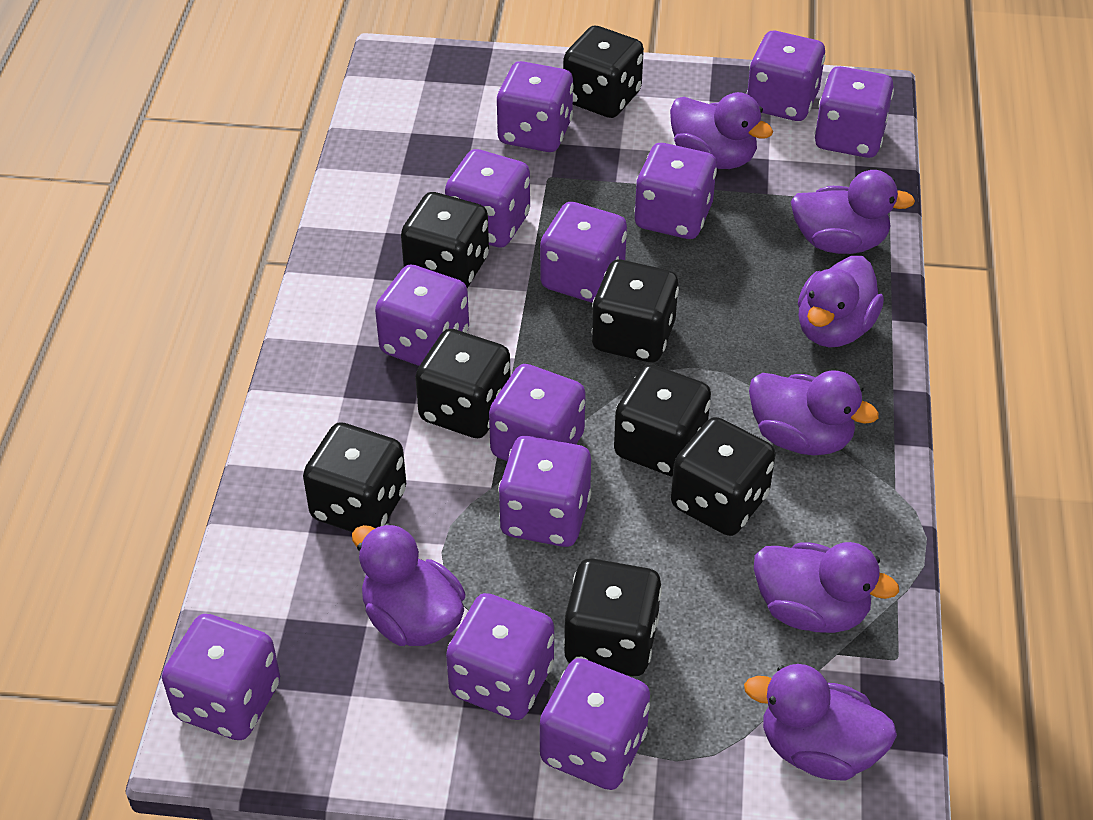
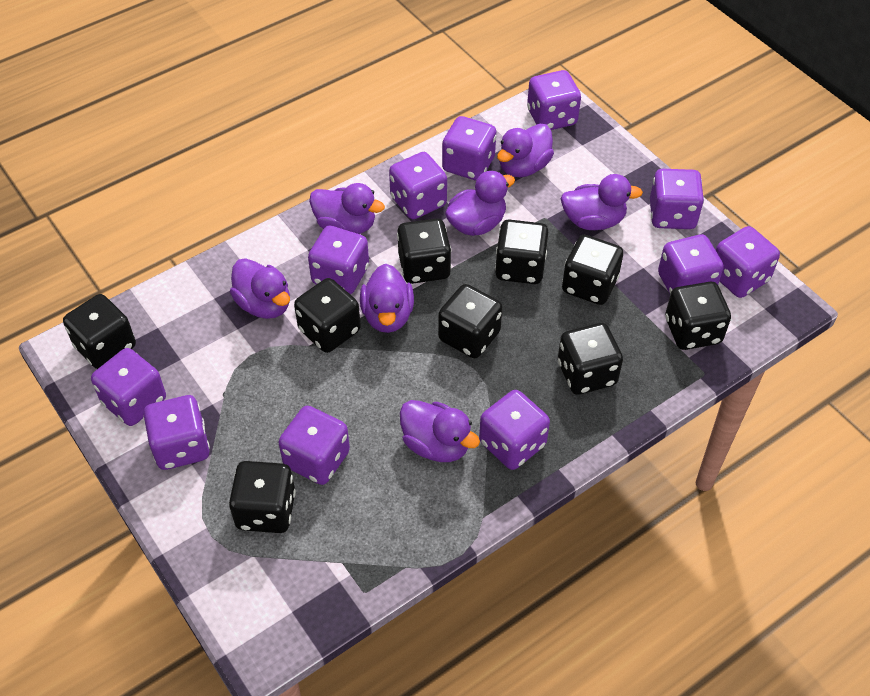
black dice: [303,422,406,532] [401,192,489,288] [415,329,511,438] [563,26,644,118] [563,558,662,676] [591,260,679,362] [614,364,711,477] [671,417,776,536] = 8 -> [63,294,136,369] [229,461,296,533] [294,278,361,353] [397,218,451,284] [438,284,502,358] [495,220,548,284] [558,323,623,395] [562,235,623,305] [665,282,731,350] = 9
purple dice: [162,614,280,740] [375,265,469,366] [445,149,530,248] [446,593,554,720] [489,364,586,461] [497,61,574,152] [498,436,591,547] [540,202,627,303] [540,658,650,790] [634,143,717,239] [746,31,825,121] [814,66,894,158] = 12 -> [91,348,166,426] [143,395,210,470] [278,406,350,485] [308,226,369,294] [389,152,447,219] [442,116,496,180] [479,390,550,470] [527,70,581,130] [650,169,704,229] [658,234,724,294] [716,226,780,298] = 11

